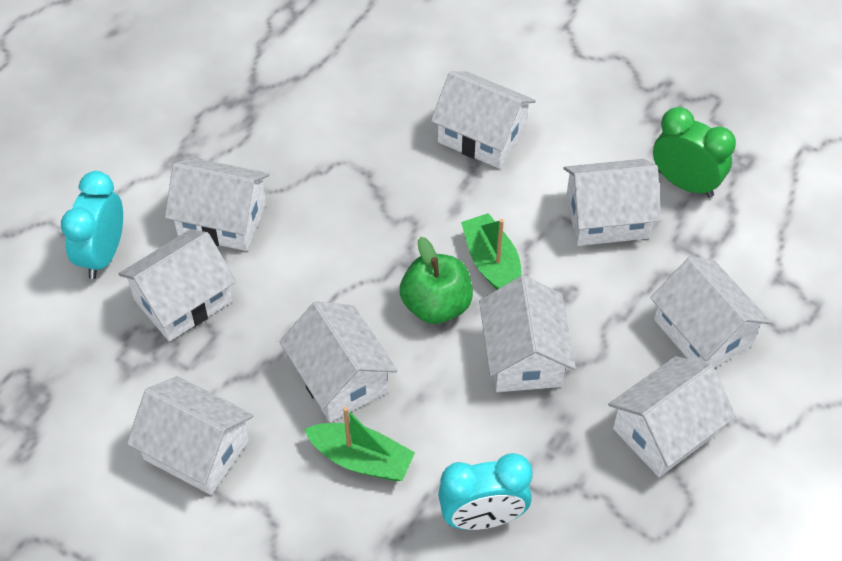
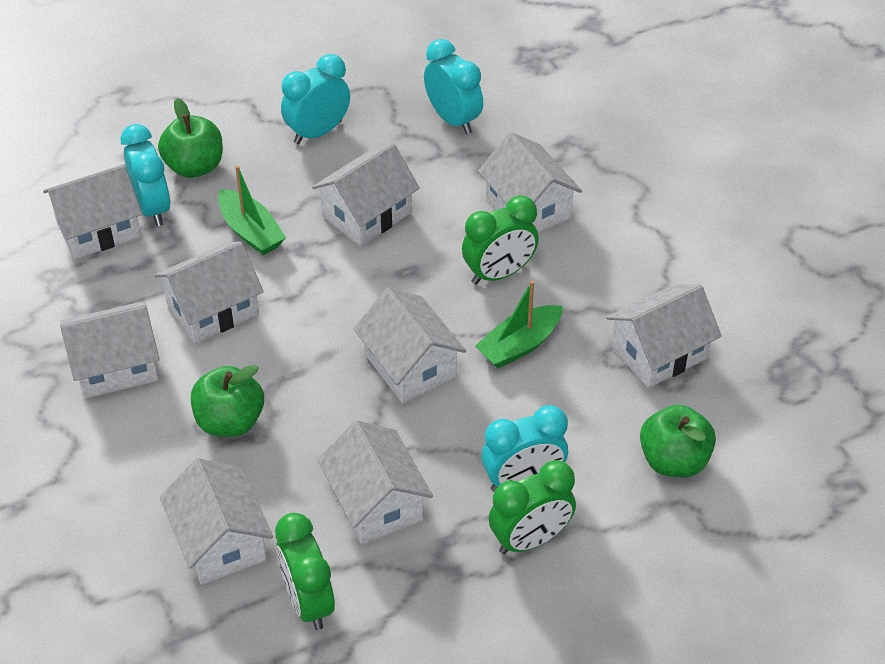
green apple: [400,237,473,324] = 1 -> [158,98,223,178] [191,365,264,437] [640,405,716,477] = 3
green clock: [653,107,736,198] = 1 -> [275,513,335,630] [462,196,539,285] [489,460,576,554] = 3
turquoise clock: [61,171,123,279] [438,453,533,530] = 2 -> [121,124,171,226] [281,54,350,144] [424,39,483,134] [481,405,568,492] = 4

